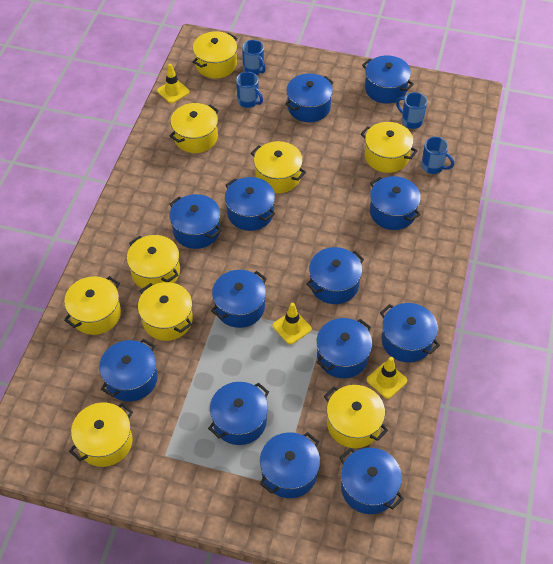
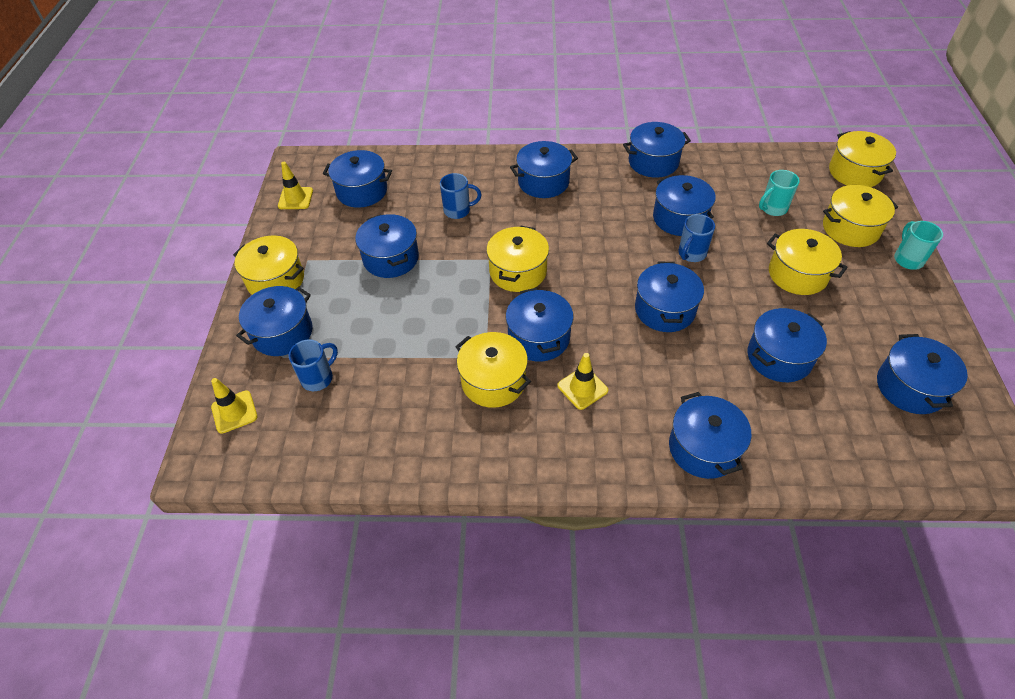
blue mug: [236,72,263,108] [242,40,266,75] [396,92,427,129] [421,137,454,174] = 4 -> [289,340,338,391] [440,173,481,219] [678,214,715,262] = 3
blue pot: [99,339,158,402] [169,194,222,249] [208,382,269,445] [211,270,267,328] [225,177,275,231] [260,432,320,498] [285,73,334,122] [306,247,364,304] [316,318,372,378] [339,448,404,514] [362,55,414,104] [370,176,421,230] [380,303,440,363] = 13 -> [236,286,313,356] [323,150,392,208] [355,214,419,278] [506,288,574,362] [510,141,578,198] [623,122,691,178] [635,262,704,332] [653,175,715,236] [669,392,751,479] [747,308,827,382] [877,334,968,414] = 11
turquoise mug: none = 0 -> [759,170,800,216] [894,221,943,270] = 2
yellow pot: [64,276,121,335] [69,402,133,467] [127,235,180,289] [138,282,193,341] [170,103,219,153] [193,31,237,78] [251,141,306,193] [324,385,388,448] [361,122,418,173] = 9 -> [233,235,304,295] [455,332,531,408] [486,225,549,292] [767,229,848,295] [823,185,898,247] [829,131,896,187] = 6

